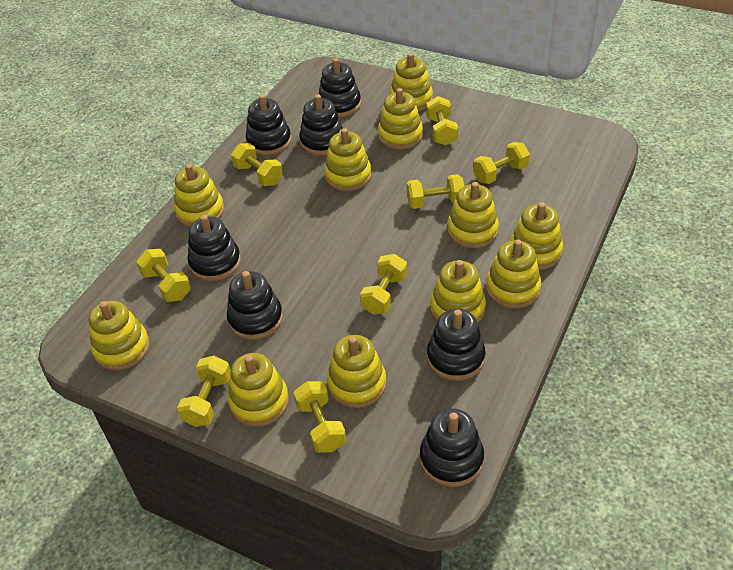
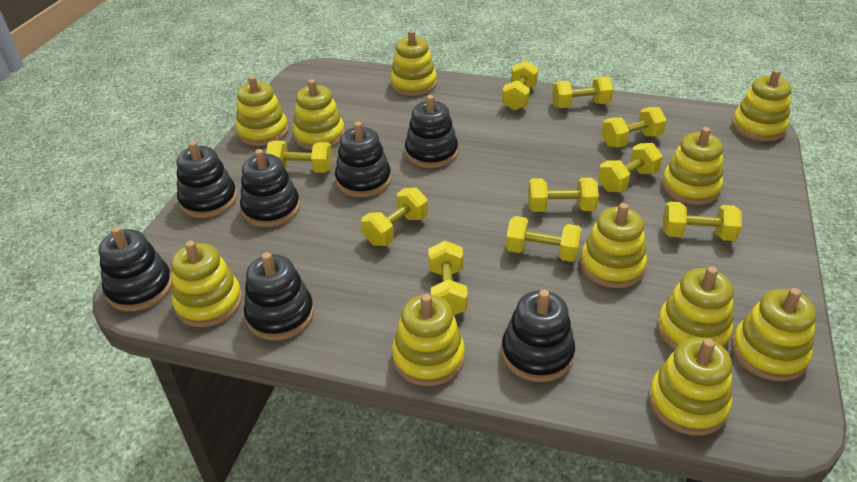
yellow dumbbell: [136,249,191,302] [177,356,231,427] [231,143,283,186] [294,381,346,453] [360,254,407,315] [407,174,464,209] [426,96,458,146] [473,142,530,184] = 8 -> [266,141,332,173] [361,187,428,246] [428,241,468,315] [502,61,538,111] [506,216,582,262] [528,178,599,212] [552,77,613,108] [598,143,663,192] [601,107,667,147] [663,201,742,241] = 10

